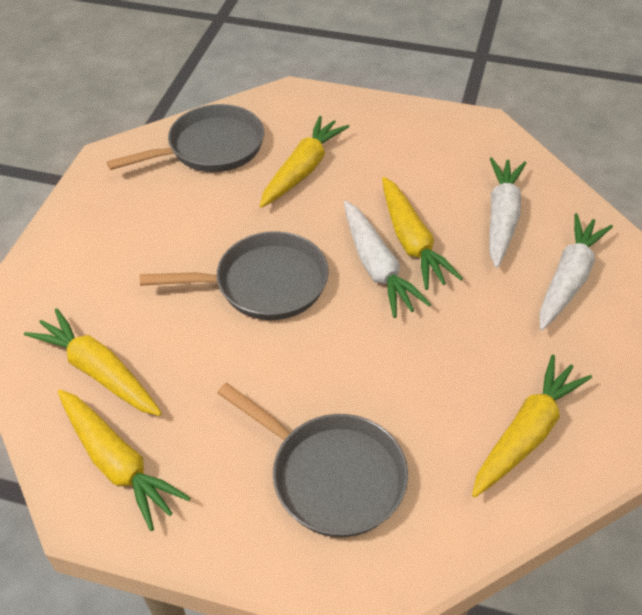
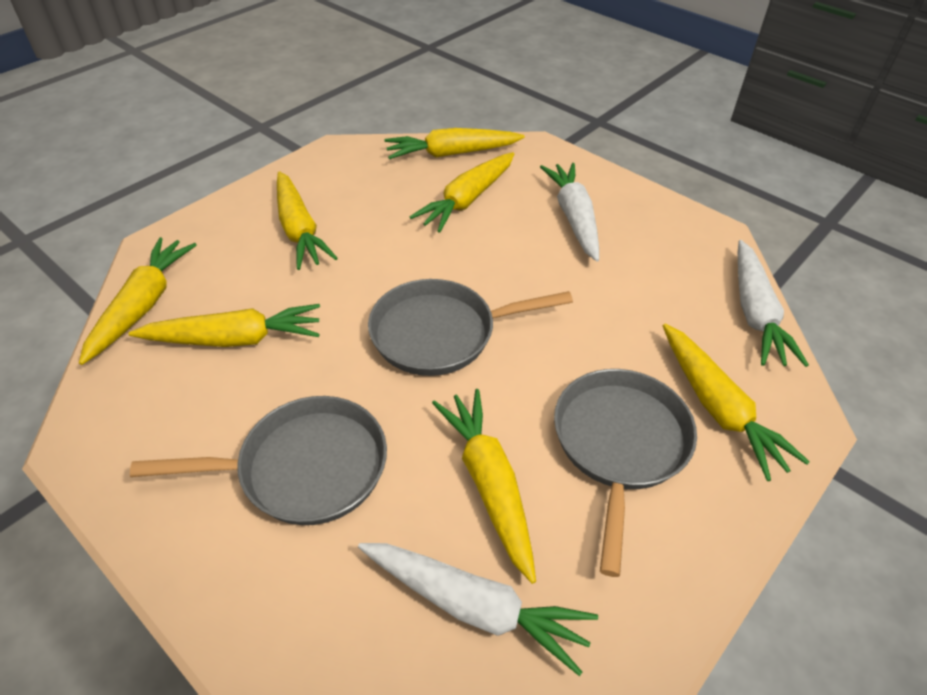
yellow carrot: [24,308,162,416] [58,389,190,531] [260,116,350,208] [382,177,463,290] [472,354,592,497] = 5 -> [79,237,197,365] [128,304,320,347] [277,171,338,270] [384,128,525,159] [409,152,514,233] [432,389,536,584] [663,324,810,481] = 7

